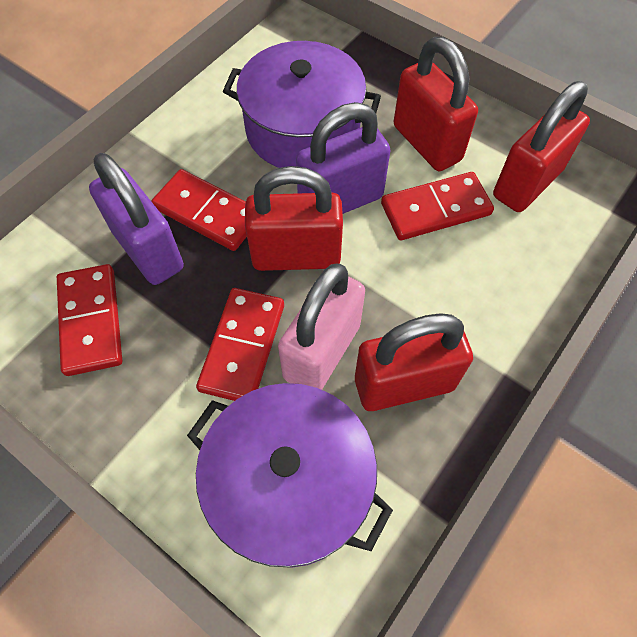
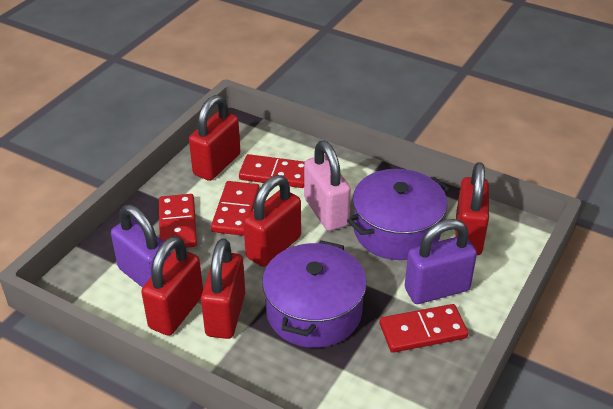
red padlock: [245,166,343,271] [355,313,473,411] [394,37,478,171] [493,81,590,212] = 4 -> [141,236,203,336] [189,95,240,181] [201,238,245,339] [243,175,301,267] [455,162,489,255] = 5

